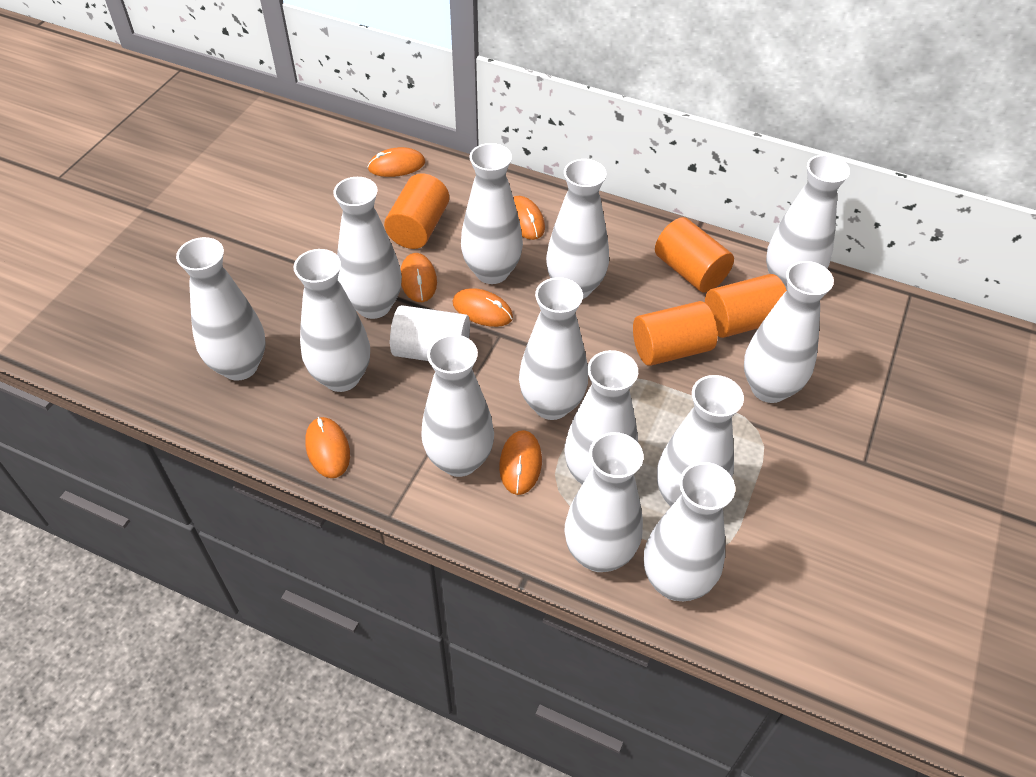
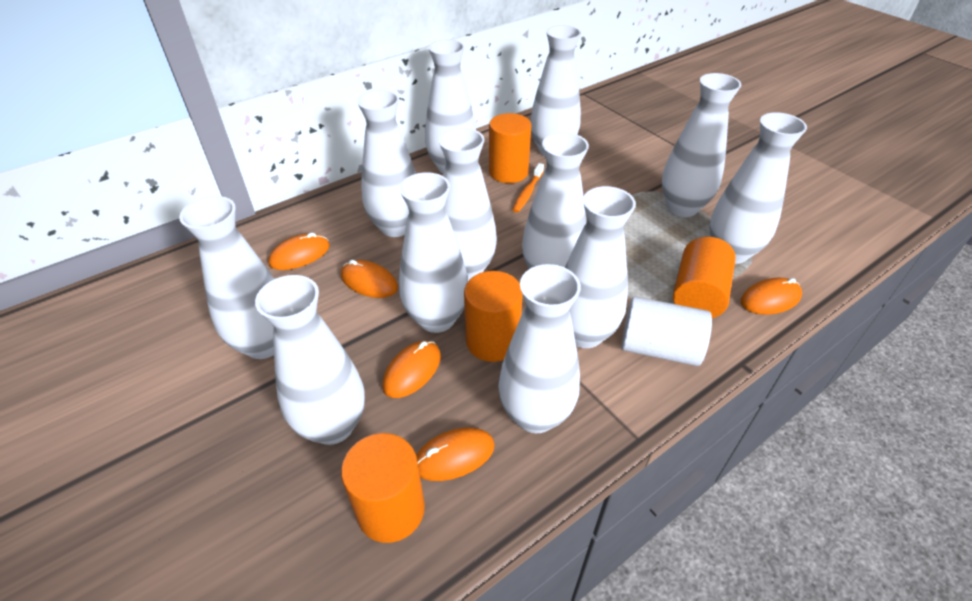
orange mouse: [305,417,350,478] [368,147,425,177] [400,253,437,302] [452,288,513,327] [499,430,542,495] [513,196,545,240] = 6 -> [268,232,330,270] [341,260,398,298] [382,341,441,398] [416,428,495,481] [741,278,802,315] = 5
orange toothbrush: none = 0 -> [512,163,544,213] = 1
white vase: [176,237,266,381] [294,249,370,392] [333,177,402,319] [421,334,494,477] [461,143,523,284] [519,277,588,420] [546,159,609,299] [565,350,638,484] [565,432,643,572] [644,462,735,601] [657,375,744,507] [744,261,834,403] [766,155,850,290] = 13 -> [179,196,274,359] [255,275,365,445] [357,90,416,237] [399,172,468,333] [425,39,476,174] [439,128,497,281] [498,264,581,433] [522,132,589,269] [530,25,581,156] [565,186,636,348] [662,73,741,217] [710,112,807,264] = 12

